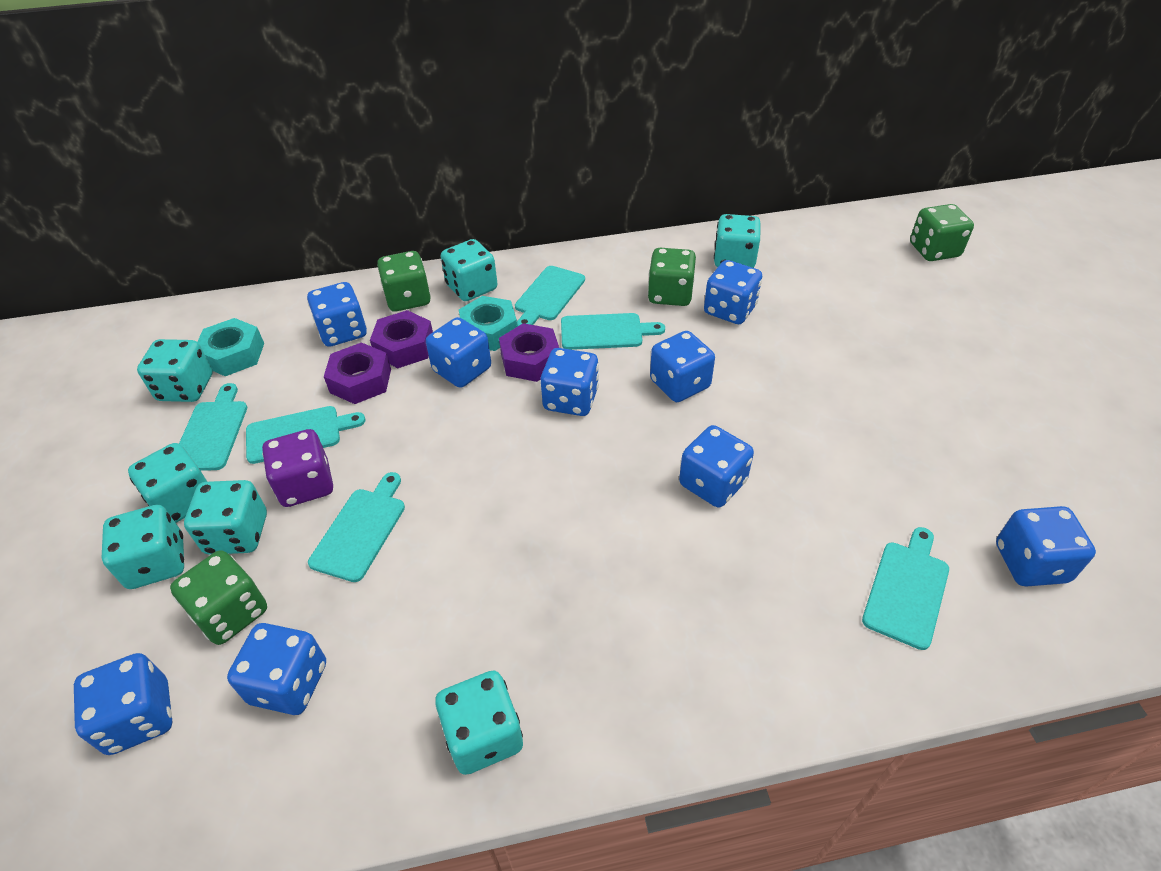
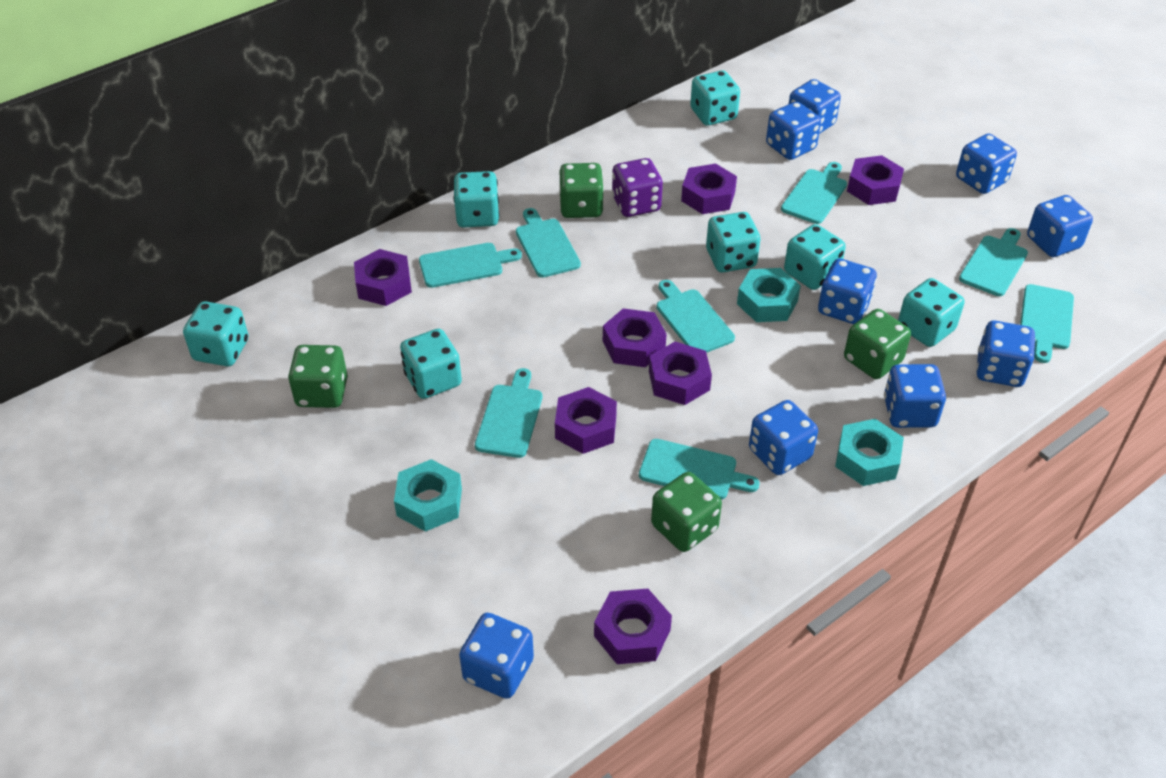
purple nut: [324,342,391,404] [370,310,433,368] [499,323,559,382] = 3 -> [354,249,412,306] [555,387,617,454] [594,589,672,664] [603,308,667,367] [649,342,712,405] [681,164,737,214] [847,155,904,205] = 7
turquoise cutting board: [179,383,247,471] [246,406,366,464] [308,472,405,582] [515,266,585,327] [561,313,665,350] [862,527,949,650] = 6 -> [419,243,522,288] [475,368,542,458] [516,208,581,278] [639,439,760,500] [657,280,735,353] [781,162,847,224] [959,228,1028,296] [1020,284,1074,363] = 8
turquoise nut: [197,318,264,376] [459,296,517,351] = 2 -> [394,459,462,532] [737,268,801,322] [835,419,904,486] = 3

